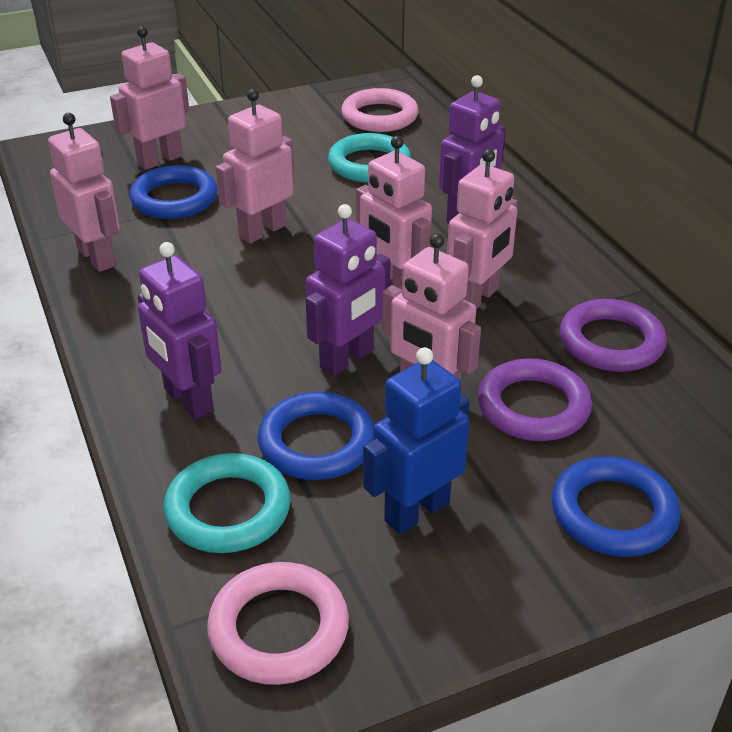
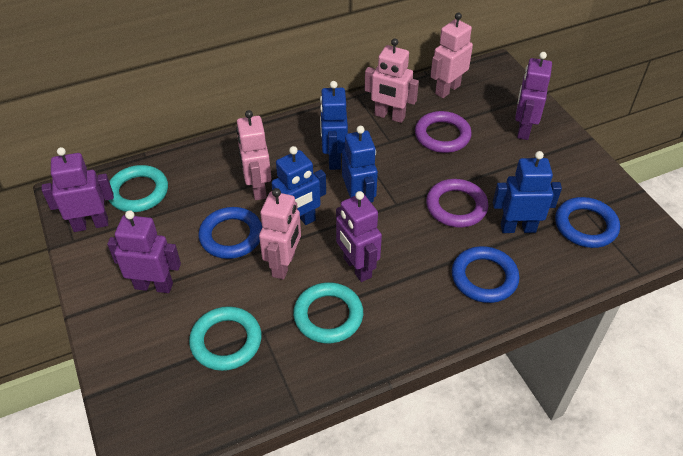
blue robot: [363,347,470,534] = 1 -> [268,146,326,225] [320,81,348,170] [342,126,378,202] [493,151,562,233] = 4
pink ring: [207,562,349,685] [341,88,419,132] = 2 -> none = 0
pink robot: [48,113,120,272] [110,26,189,170] [216,89,294,243] [356,136,432,289] [382,233,481,381] [447,149,518,309] = 6 -> [236,110,271,200] [259,188,301,280] [364,38,419,123] [430,13,473,98] = 4
purple robot: [138,242,221,420] [306,204,391,376] [439,75,506,223] = 3 -> [42,147,114,232] [107,210,181,293] [336,191,382,282] [515,52,552,140] = 4
turquoise ring: [164,453,291,553] [328,133,411,182] = 2 -> [109,165,168,212] [189,306,262,371] [293,282,363,343] = 3

